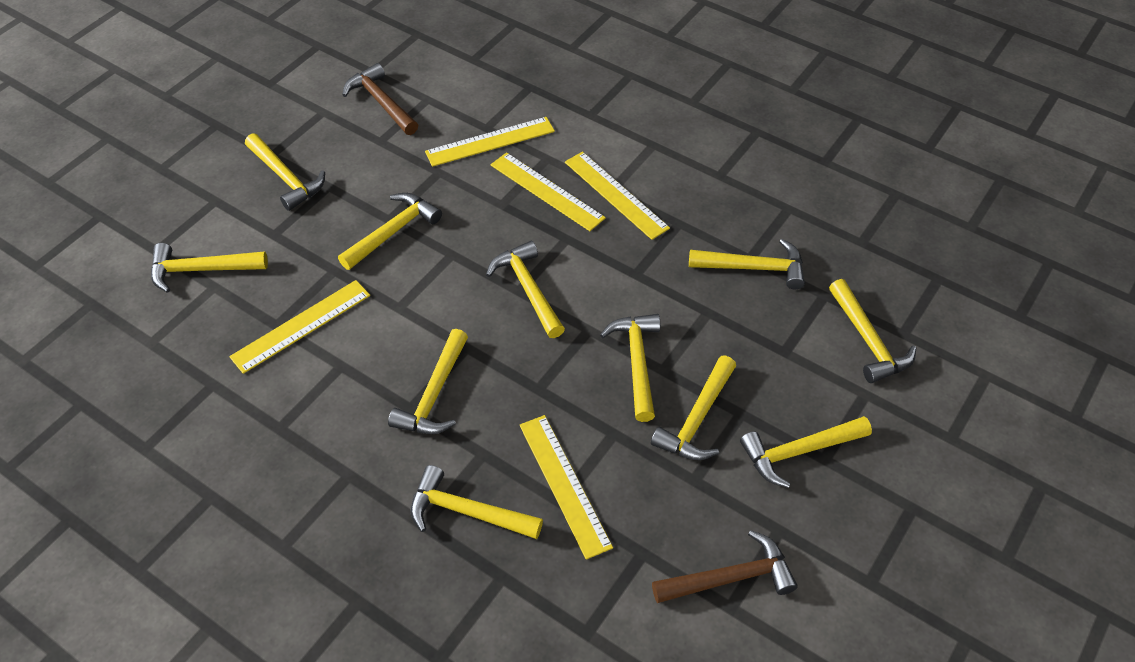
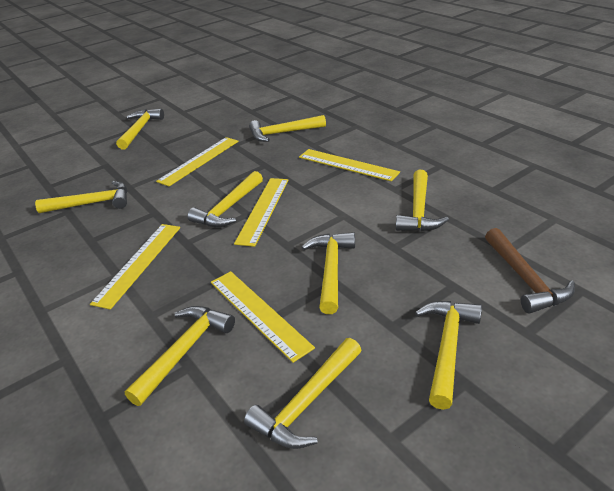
brown hammer: [342,63,418,135] [652,530,798,603] = 2 -> [485,228,575,314] = 1
yellow hammer: [151,243,268,293] [245,133,325,211] [338,193,442,270] [388,329,468,434] [411,465,543,539] [486,241,565,338] [600,314,660,422] [651,356,736,460] [689,239,805,289] [740,416,872,488] [829,279,916,383] = 11 -> [35,181,127,213] [116,109,164,149] [125,306,235,406] [188,171,263,227] [244,338,361,449] [249,115,326,142] [301,232,355,314] [396,170,449,231] [415,301,482,410] = 9

